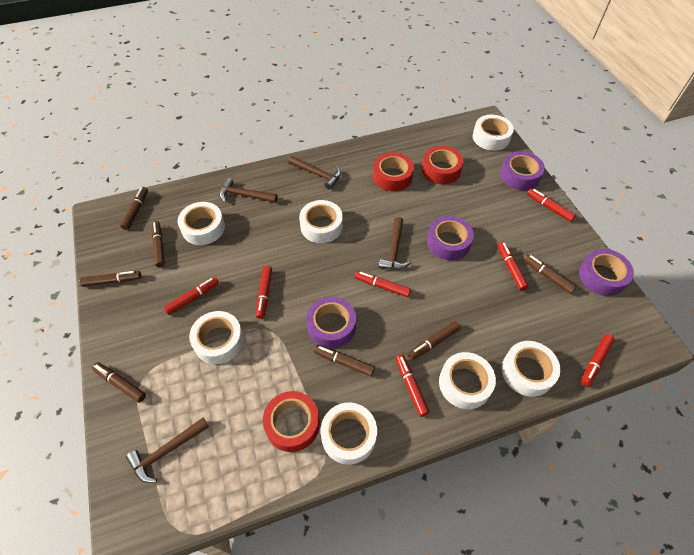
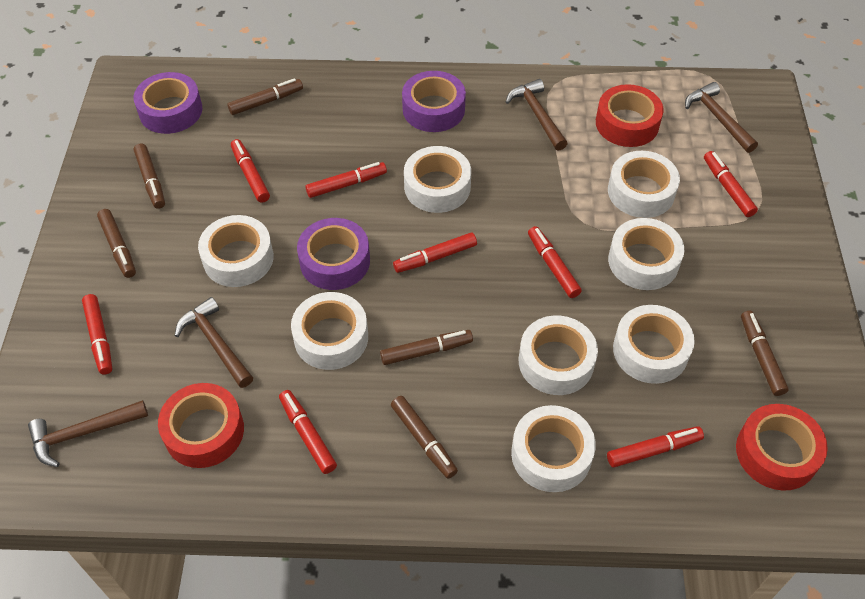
brown marker: [80,271,141,287] [92,362,146,403] [120,187,148,230] [152,221,165,267] [314,345,375,376] [408,321,461,360] [523,254,576,294] = 7 -> [97,209,136,278] [134,144,165,209] [227,78,303,115] [380,330,473,365] [391,396,458,479] [741,311,789,396] = 6
purple tape: [306,297,356,348] [427,216,474,260] [500,151,545,190] [579,249,634,296] = 4 -> [134,72,202,134] [297,218,370,290] [402,71,466,132] = 3
red marker: [163,277,219,315] [256,266,272,319] [355,271,411,297] [395,354,430,417] [497,242,529,291] [527,189,576,222] [581,334,615,386] = 7 -> [82,294,112,375] [231,139,270,203] [279,390,337,474] [305,162,387,198] [393,232,477,273] [528,226,582,298] [607,426,704,468] [704,151,758,217] = 8
white tape: [178,202,225,245] [189,311,244,364] [299,200,343,243] [321,402,377,465] [439,352,496,409] [473,115,514,151] [502,341,560,397] = 7 -> [198,215,274,287] [291,292,368,370] [404,146,471,213] [511,405,596,492] [518,316,598,395] [608,151,680,218] [608,218,684,290] [613,305,695,384] = 8

